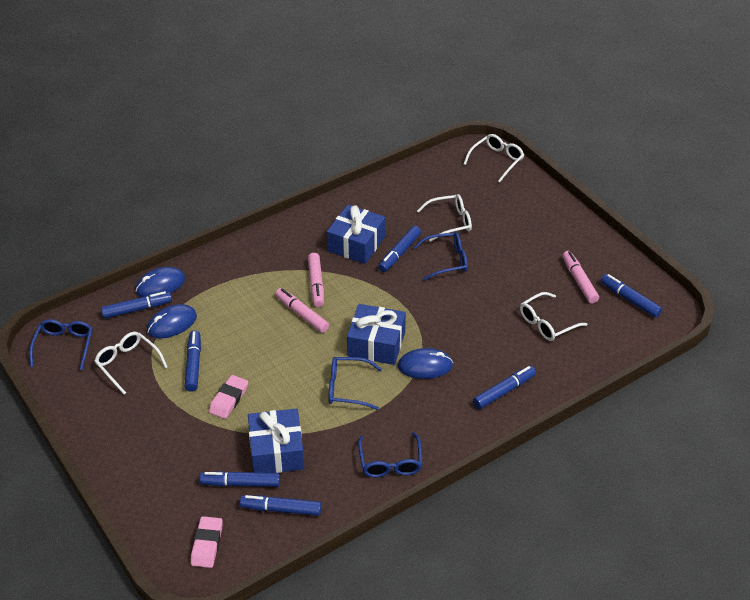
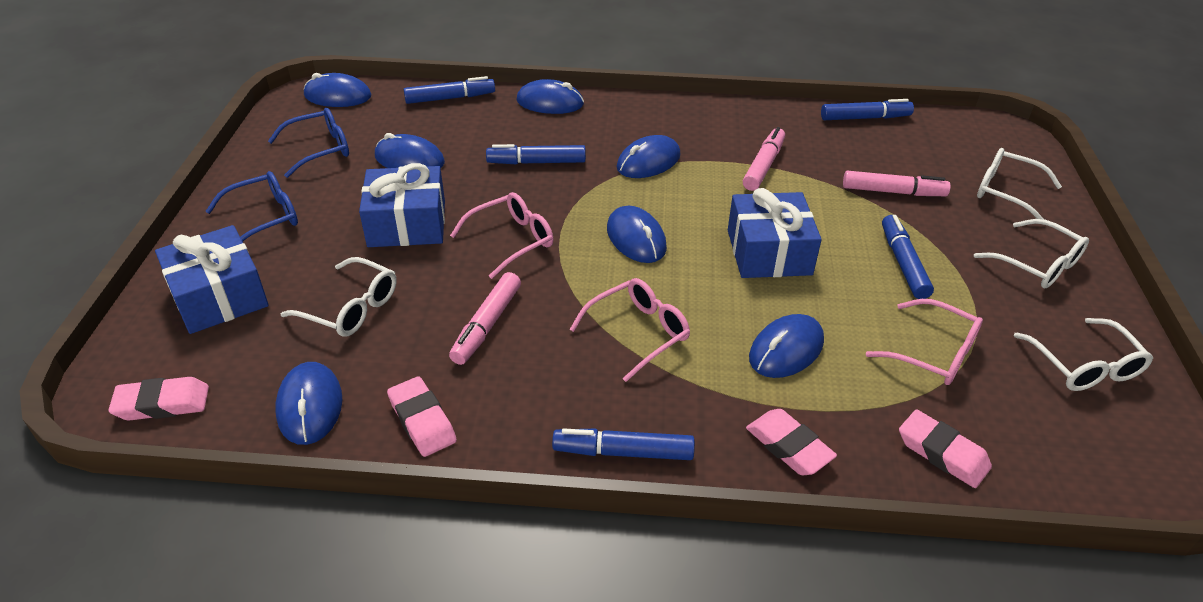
blue glasses: [29,319,93,370] [328,357,382,410] [358,432,422,477] [413,232,468,281] = 4 -> [205,171,298,242] [268,108,349,178] = 2
blue marker: [101,291,172,319] [185,330,201,392] [200,471,280,487] [240,495,321,516] [378,226,421,272] [473,366,536,409] [601,274,662,318] = 7 -> [404,76,495,104] [486,144,586,164] [552,428,695,460] [821,99,914,120] [882,215,934,299] = 5
blue mouse: [135,267,185,297] [147,304,197,339] [397,348,453,379] = 3 -> [275,362,342,445] [304,73,371,107] [375,133,445,168] [517,79,584,114] [607,206,667,263] [617,135,681,178] [749,314,824,378] = 7
pink eraser: [191,516,223,568] [209,375,248,419] = 2 -> [108,377,209,421] [387,376,457,457] [746,409,837,475] [899,409,992,488] = 4
pink glasses: none = 0 -> [450,192,553,279] [569,278,690,382] [866,299,983,385] = 3

